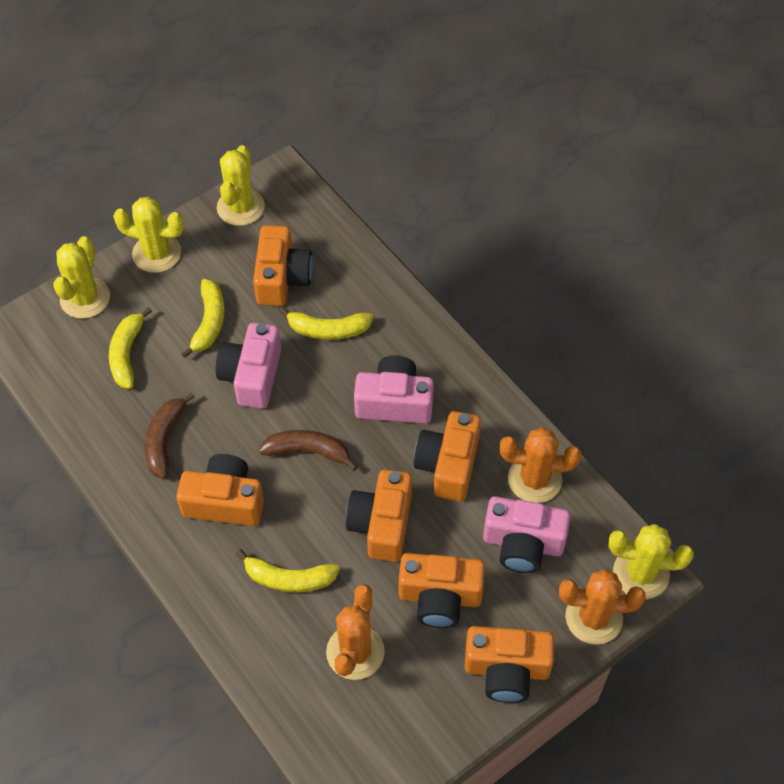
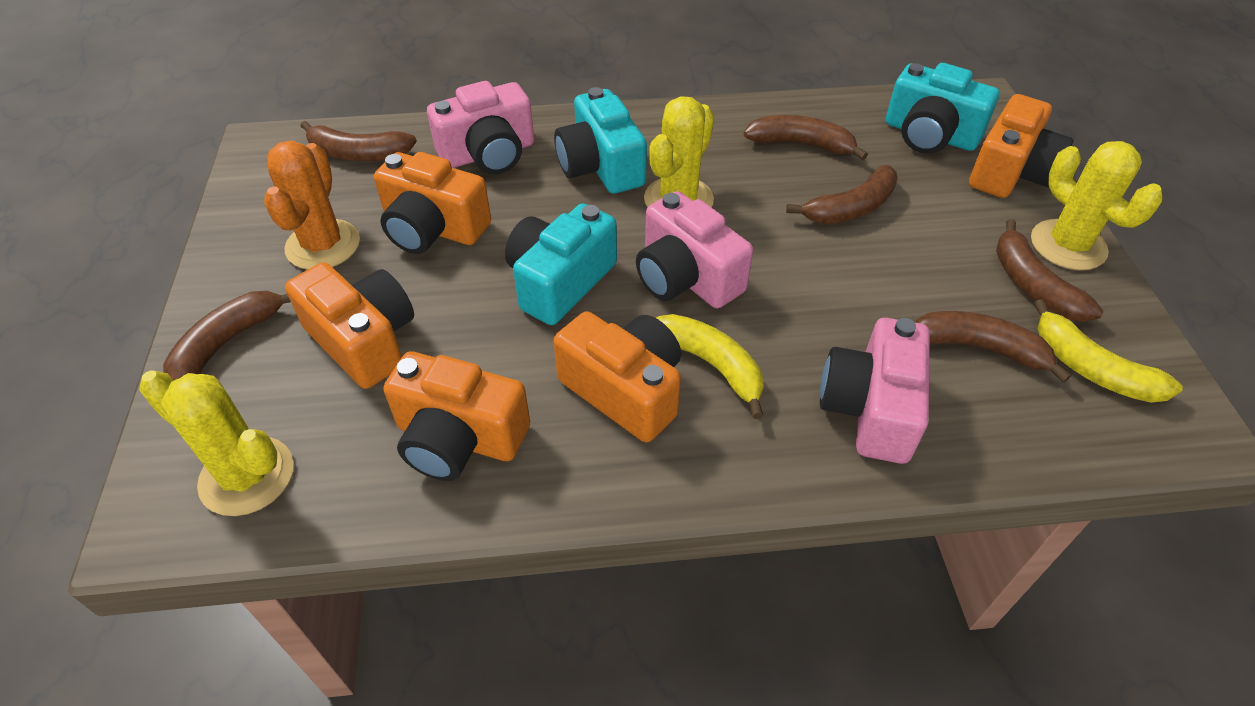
brown banana: [145,392,195,479] [259,430,358,471] = 2 -> [163,291,291,381] [301,121,417,161] [744,115,868,160] [786,165,898,224] [915,311,1071,383] [996,219,1103,322] = 6
orange cactus: [326,584,385,680] [500,427,581,503] [559,569,646,645] = 3 -> [264,140,360,270] = 1
orange camera: [176,454,264,526] [253,225,313,306] [346,469,412,562] [399,553,485,628] [414,411,481,501] [465,626,554,703] = 6 -> [285,262,414,389] [374,152,491,254] [384,351,530,481] [553,311,681,442] [969,94,1073,198] = 5
turquoise camera: none = 0 -> [505,203,617,325] [554,87,647,194] [886,63,1000,154] = 3
yellow banana: [109,307,152,389] [181,279,225,358] [236,549,340,593] [279,307,373,340] = 4 -> [656,314,764,419] [1034,299,1183,403] = 2
yellow cactus: [53,236,110,319] [113,197,184,273] [217,145,265,226] [608,524,694,599] = 4 -> [139,370,294,516] [644,96,714,207] [1031,141,1163,270] = 3

